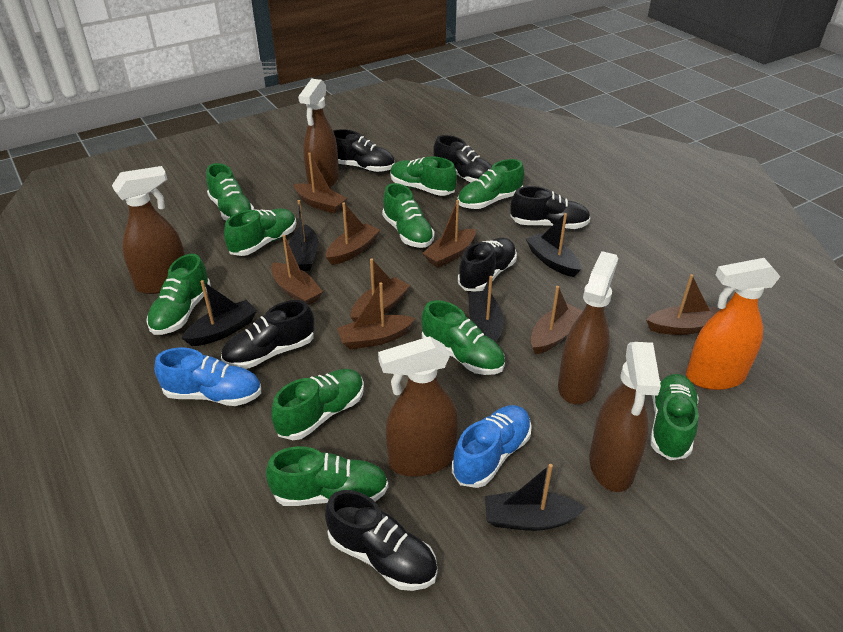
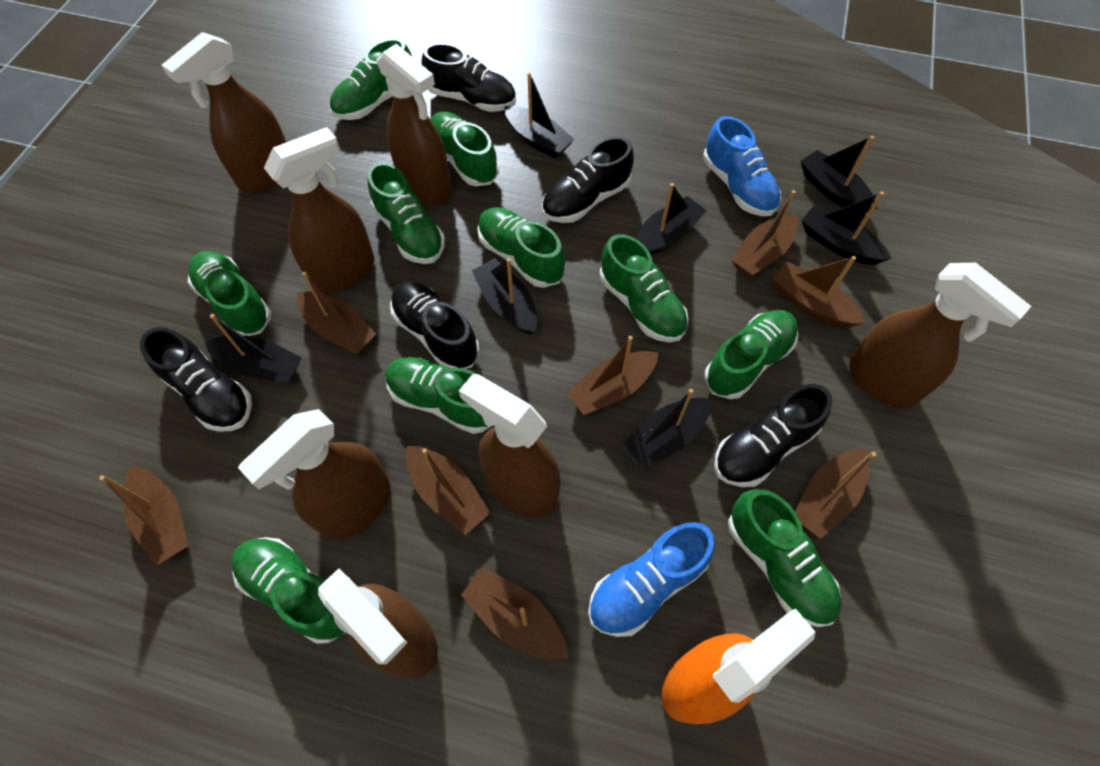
black boat: [181,280,257,346] [289,200,319,271] [469,276,504,343] [485,464,586,531] [526,213,581,277] = 5 -> [205,314,302,384] [472,258,537,335] [504,72,575,159] [620,389,712,470] [635,183,707,255] [800,136,877,213] [801,192,892,265] = 7
black shoe: [221,300,314,369] [325,490,438,591] [333,129,395,172] [433,135,492,183] [458,238,517,291] [511,186,590,229] = 6 -> [140,327,252,432] [390,281,479,369] [421,43,516,112] [541,136,634,223] [714,384,833,487] = 5
brown spray bottle: [112,166,185,294] [298,79,339,188] [378,336,458,477] [558,251,618,404] [589,342,661,492] = 5 -> [161,32,286,193] [238,409,391,539] [264,127,374,292] [318,568,438,678] [376,44,452,204] [459,374,561,517] [849,263,1032,409] = 7

